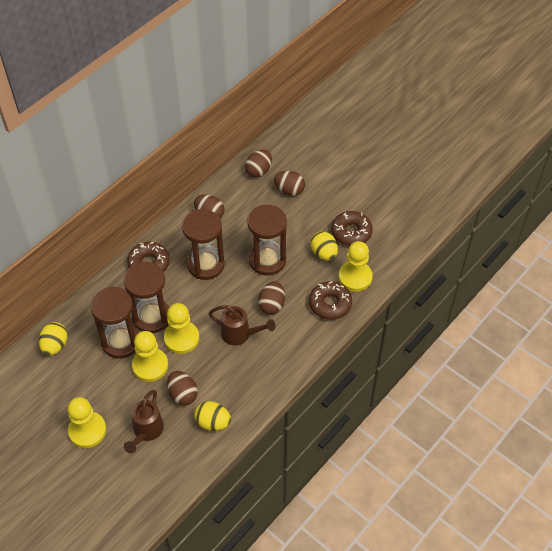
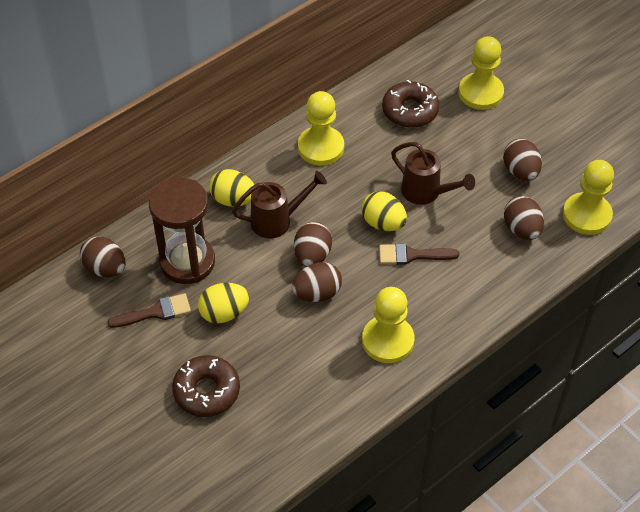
brown brush: none = 0 -> [107,293,191,328] [379,243,459,265] = 2
brown donut: [127,242,170,272] [309,281,352,320] [331,211,373,246] = 3 -> [172,355,240,417] [382,80,439,128] = 2
brown hourglass: [90,286,139,359] [124,261,169,333] [182,209,225,280] [247,205,287,276] = 4 -> [149,177,215,284] = 1

